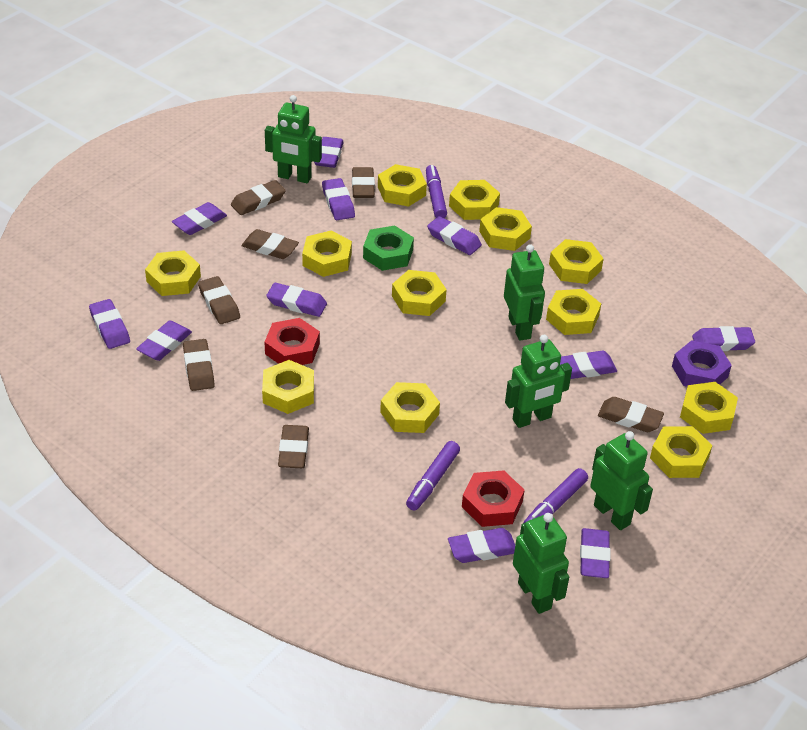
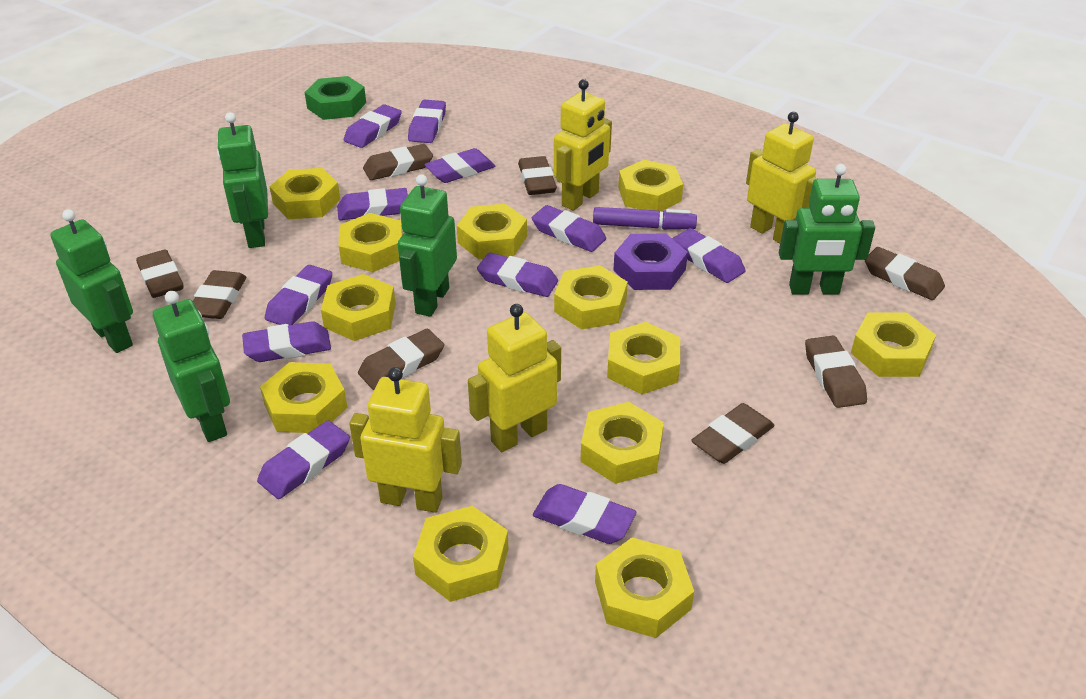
brown eraser: [183,339,215,391] [198,276,240,324] [231,180,286,215] [241,229,299,259] [278,425,309,468] [352,167,375,198] [598,397,664,432] = 7 -> [136,250,184,298] [193,270,246,319] [358,329,444,390] [363,144,433,180] [518,156,557,195] [691,403,775,464] [805,336,867,408] [865,247,945,300] = 8
purple marker: [406,441,460,511] [426,165,447,218] [523,468,588,523] = 3 -> [593,207,697,230] = 1
red nut: [265,318,320,365] [462,470,524,527] = 2 -> none = 0
yellow robot: none = 0 -> [349,367,462,513] [468,304,561,452] [554,79,612,211] [746,112,818,243] = 4

